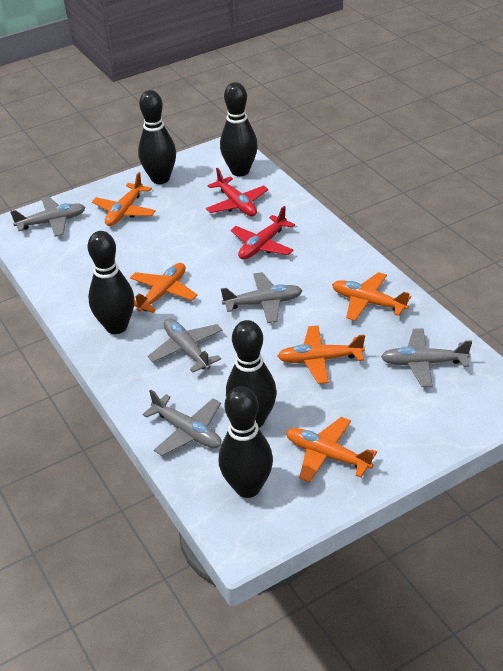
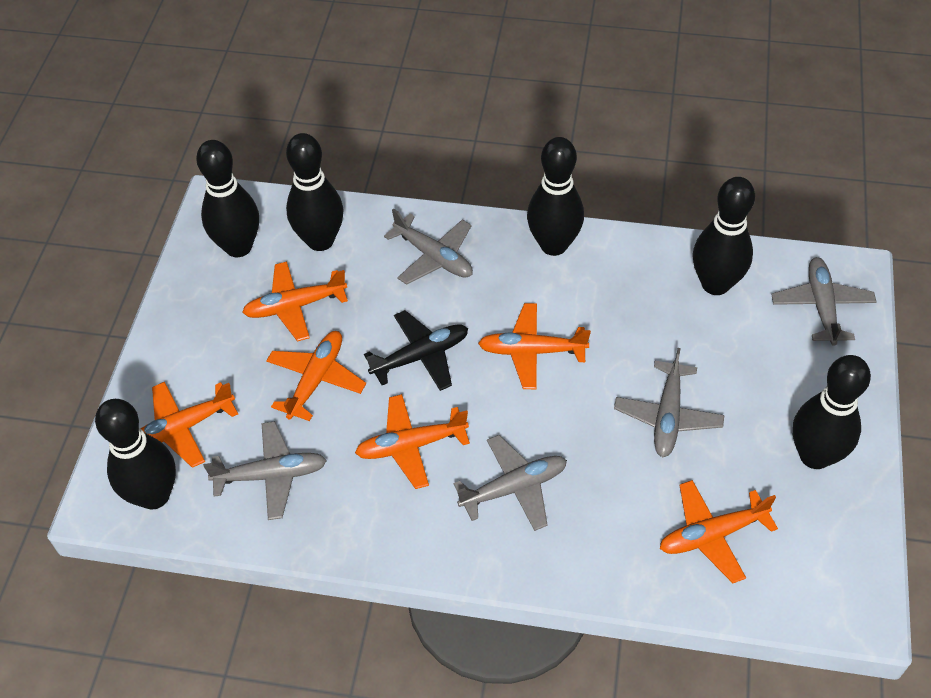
black bowling pin: [88,231,135,334] [138,90,176,184] [219,386,273,498] [220,82,258,176] [226,320,277,428] = 5 -> [95,399,176,510] [196,140,259,257] [286,133,344,251] [527,137,584,256] [693,177,755,295] [793,355,871,469] = 6
black plane: none = 0 -> [364,310,468,391] = 1
orange plane: [92,172,156,226] [130,263,197,313] [277,326,365,384] [286,417,377,483] [332,272,411,321] = 5 -> [140,382,238,468] [242,262,348,341] [266,331,366,421] [355,394,470,489] [478,303,591,389] [660,480,778,583] = 6
red plane: [206,168,268,216] [230,206,295,260] = 2 -> none = 0

